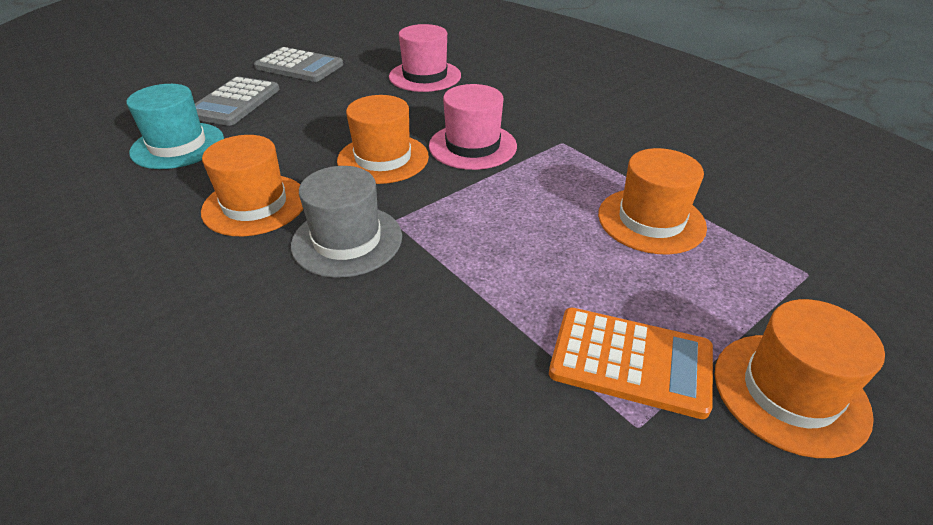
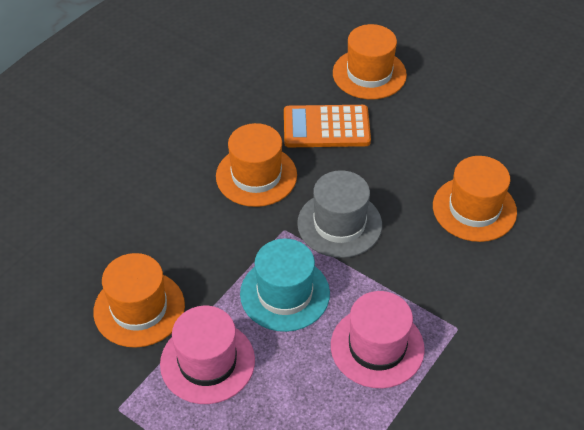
grey calculator: [195,77,280,126] [254,47,343,82] = 2 -> none = 0

